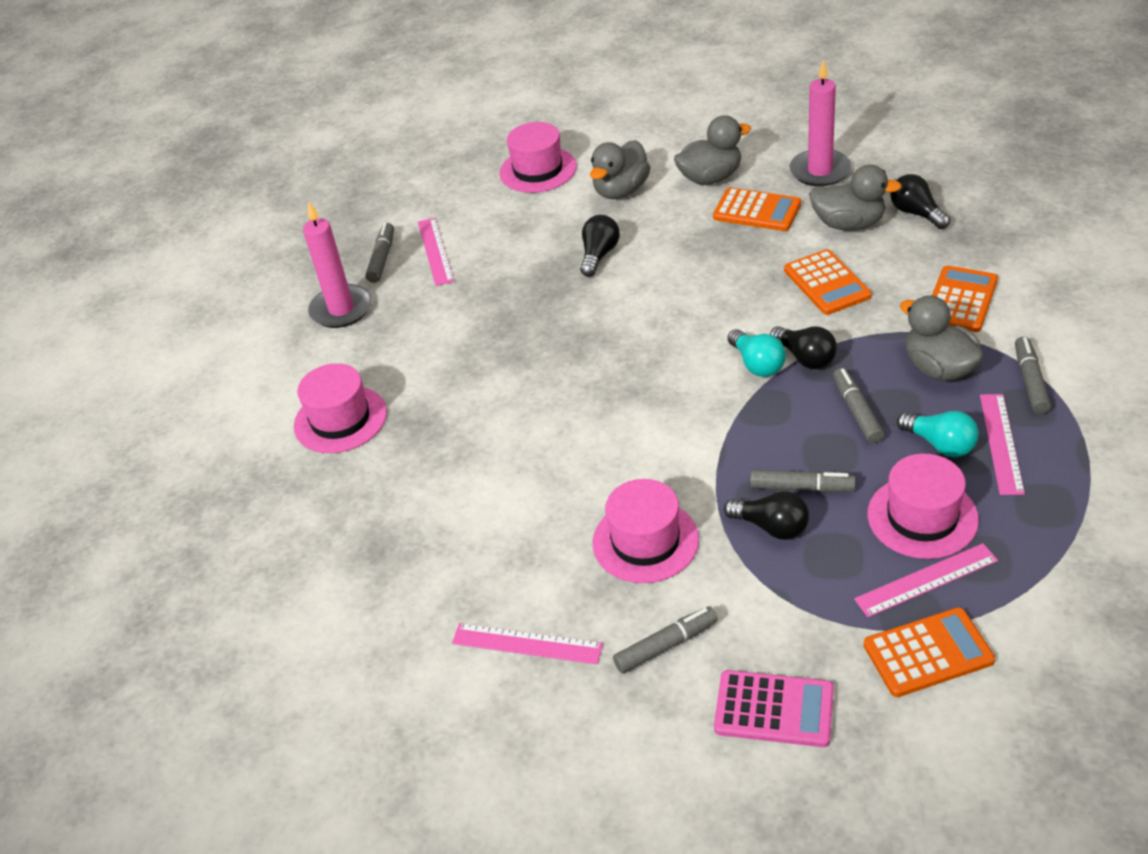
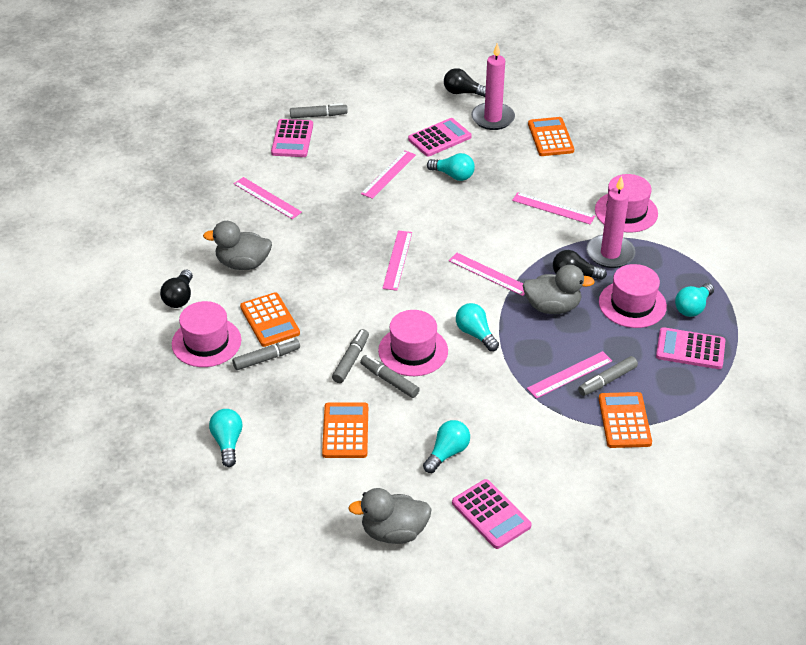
black light bulb: [580,215,620,277] [724,491,809,540] [770,326,837,369] [890,174,950,229] = 4 -> [160,270,193,308] [444,68,486,97] [553,250,607,280] = 3
grey duck: [590,140,650,199] [674,115,751,185] [809,164,902,231] [900,295,984,381] = 4 -> [203,221,272,270] [348,488,432,544] [522,265,595,314] = 3
pink calculator: [714,670,834,747] = 1 -> [271,119,313,157] [408,118,472,157] [452,479,532,549] [656,327,725,369] = 4
pink ruler: [418,218,454,286] [452,623,603,664] [854,543,998,617] [980,394,1025,495] = 4 -> [233,177,302,219] [361,150,416,199] [382,230,412,291] [449,253,525,296] [512,192,595,225] [527,351,612,399] = 6
turquoise light bulb: [728,329,786,377] [897,411,979,457] = 2 -> [209,409,243,467] [423,420,470,473] [427,153,475,181] [456,303,499,351] [675,283,714,317] = 5

